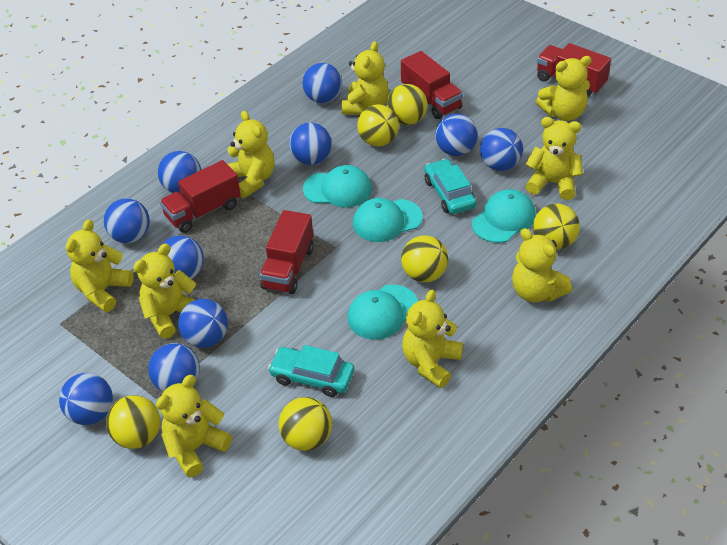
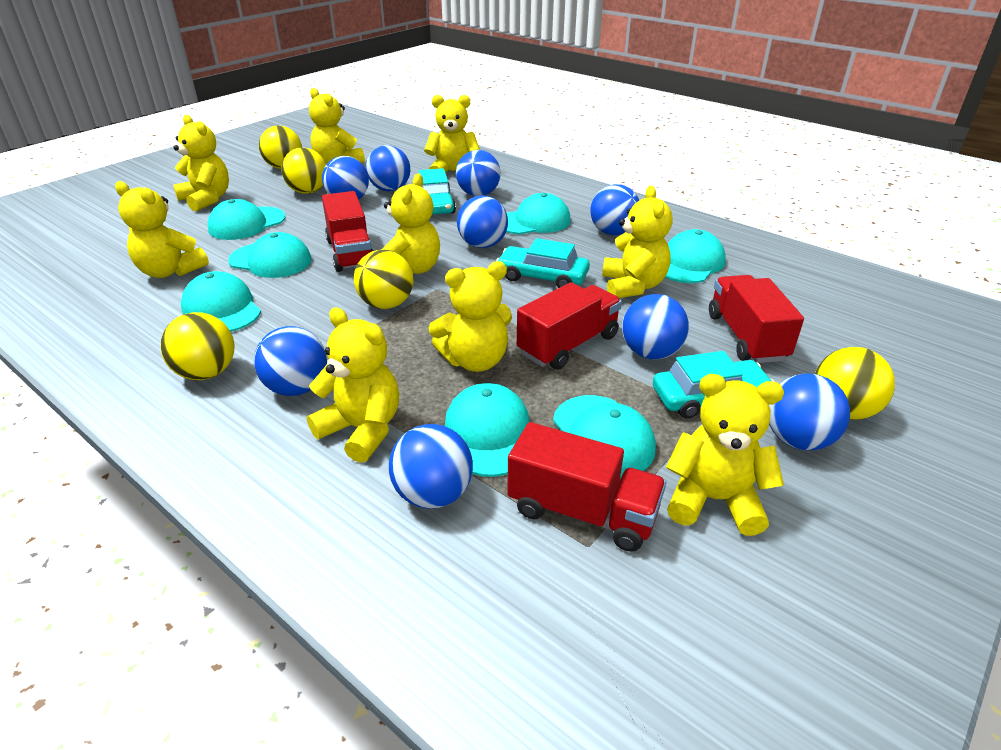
blue ball: [59,373,113,425] [104,198,150,243] [148,343,200,392] [158,151,201,193] [161,235,204,279] [178,299,228,348] [289,122,332,165] [302,63,342,103] [435,114,478,156] [480,128,523,171] = 10 -> [254,326,327,396] [322,156,369,200] [366,145,410,192] [389,424,473,509] [456,150,501,196] [457,195,508,248] [590,184,639,235] [622,294,689,360] [769,374,850,450] = 9
turquoise cap: [303,165,372,207] [347,284,418,340] [353,198,423,242] [472,189,536,243] = 4 -> [181,271,261,332] [208,199,285,240] [228,232,312,278] [445,383,530,477] [506,193,571,234] [553,395,656,477] [665,229,726,283] = 7
turquoise car: [268,345,354,397] [424,159,476,214] = 2 -> [419,168,456,215] [496,238,590,288] [653,351,774,418] = 3
yellow ball: [106,395,160,449] [279,397,332,451] [357,104,399,147] [386,84,427,125] [401,235,448,282] [533,204,580,250] = 6 -> [161,312,235,380] [259,125,302,169] [281,147,326,194] [354,249,414,309] [815,347,895,420] = 5

